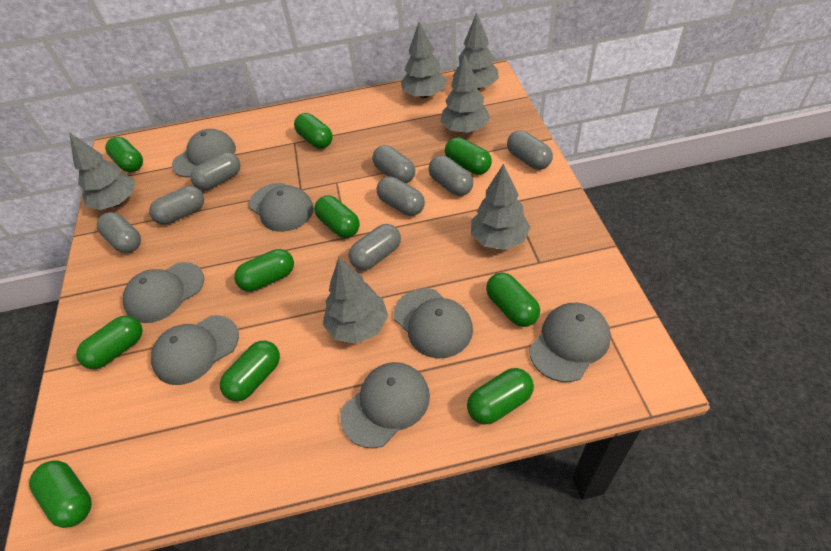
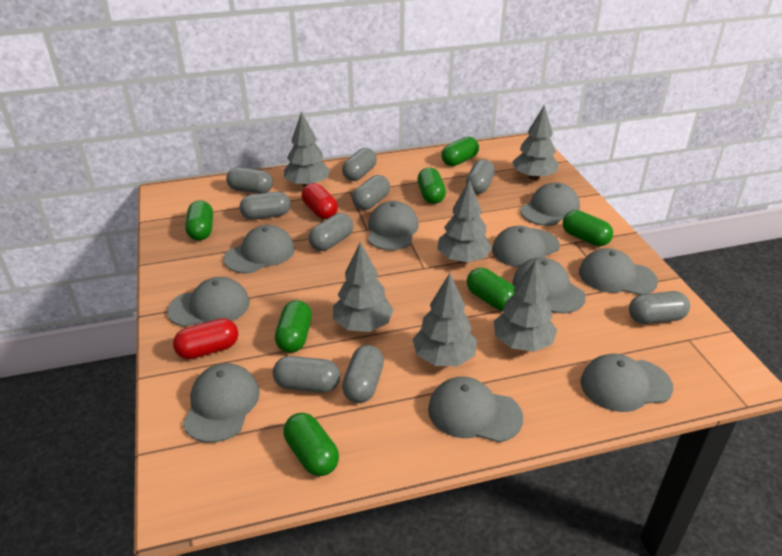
green capsule: [29,460,92,528] [76,316,143,369] [105,137,143,172] [220,341,280,401] [234,249,294,292] [294,113,333,149] [314,195,360,238] [445,137,492,175] [467,368,534,425] [486,272,540,327] = 10 -> [185,200,213,241] [275,300,312,353] [283,413,339,476] [418,167,446,204] [441,136,479,166] [467,268,514,311] [562,210,613,246] = 7
grey cap: [123,262,204,323] [151,315,239,385] [172,129,236,177] [249,183,314,232] [340,362,430,449] [394,288,473,358] [529,303,611,382] = 7 -> [167,277,249,327] [183,363,260,443] [223,225,295,273] [368,201,419,250] [428,376,523,443] [492,226,560,267] [512,257,586,314] [520,182,580,226] [579,248,658,295] [581,354,673,412] = 10
grey capsule: [97,212,141,253] [149,186,204,225] [190,152,240,190] [349,224,401,270] [372,145,415,183] [377,176,425,216] [428,155,473,196] [507,130,553,170] = 8 -> [226,167,273,194] [240,192,290,220] [273,356,340,393] [309,213,353,251] [342,148,377,181] [342,345,384,403] [352,175,390,210] [466,159,495,194] [629,291,690,324] = 9
red capsule: none = 0 -> [173,318,238,359] [302,183,338,219] = 2

